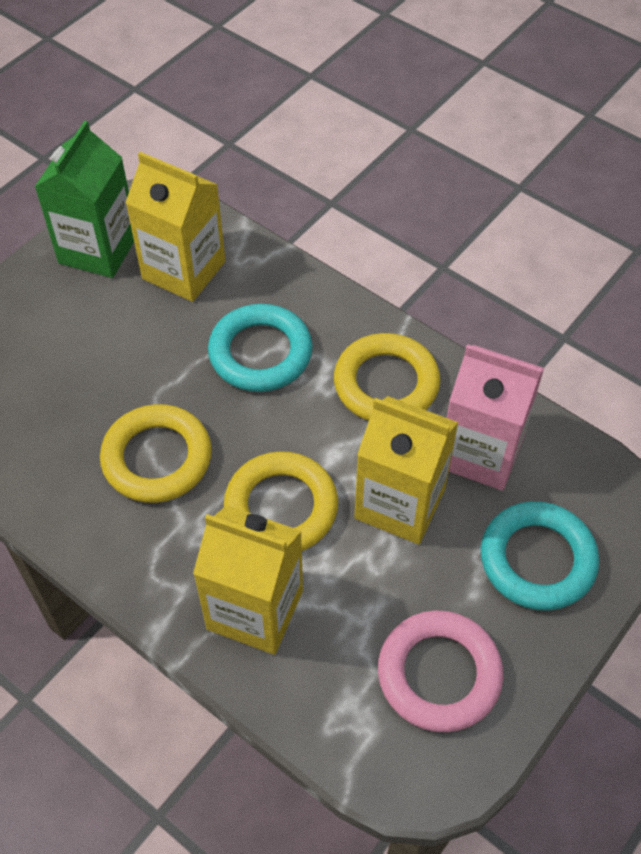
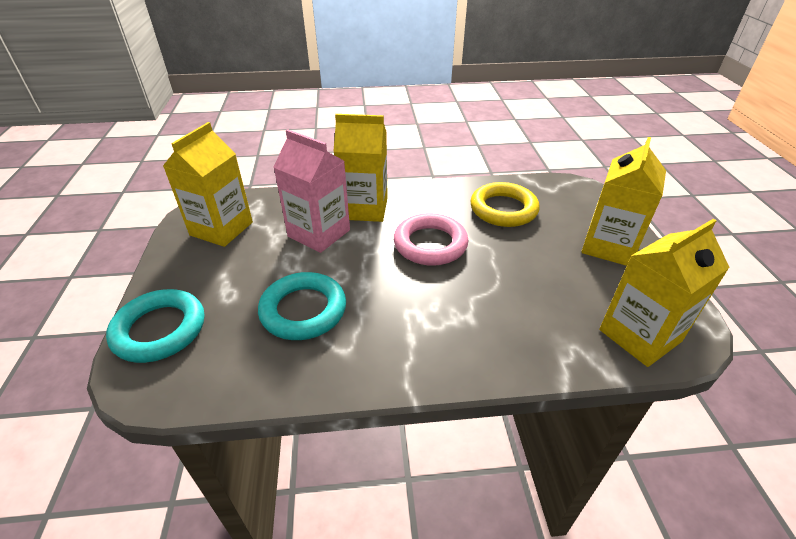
green carton: [35,120,134,278] = 1 -> none = 0
yellow carton: [125,152,225,302] [193,505,303,655] [354,396,459,544] = 3 -> [163,122,253,247] [333,114,388,222] [581,137,666,266] [599,219,730,367] = 4
yellow ring: [100,404,212,503] [224,451,338,551] [334,333,440,421] = 3 -> [470,182,540,227] = 1

